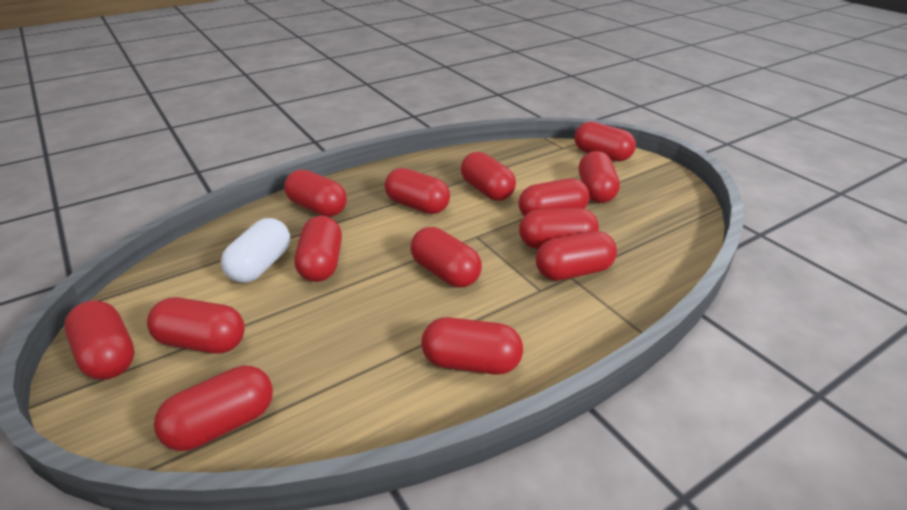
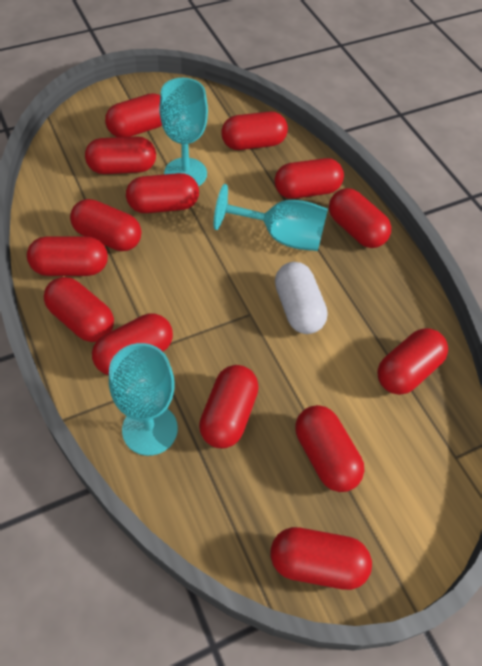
turquoise goblet: none = 0 -> [109,343,178,456] [159,78,208,186] [214,184,328,251] = 3

